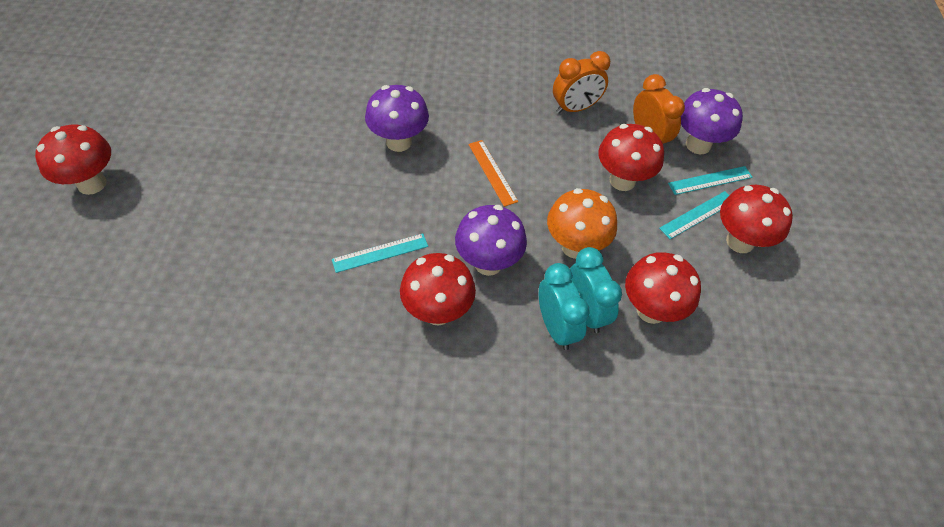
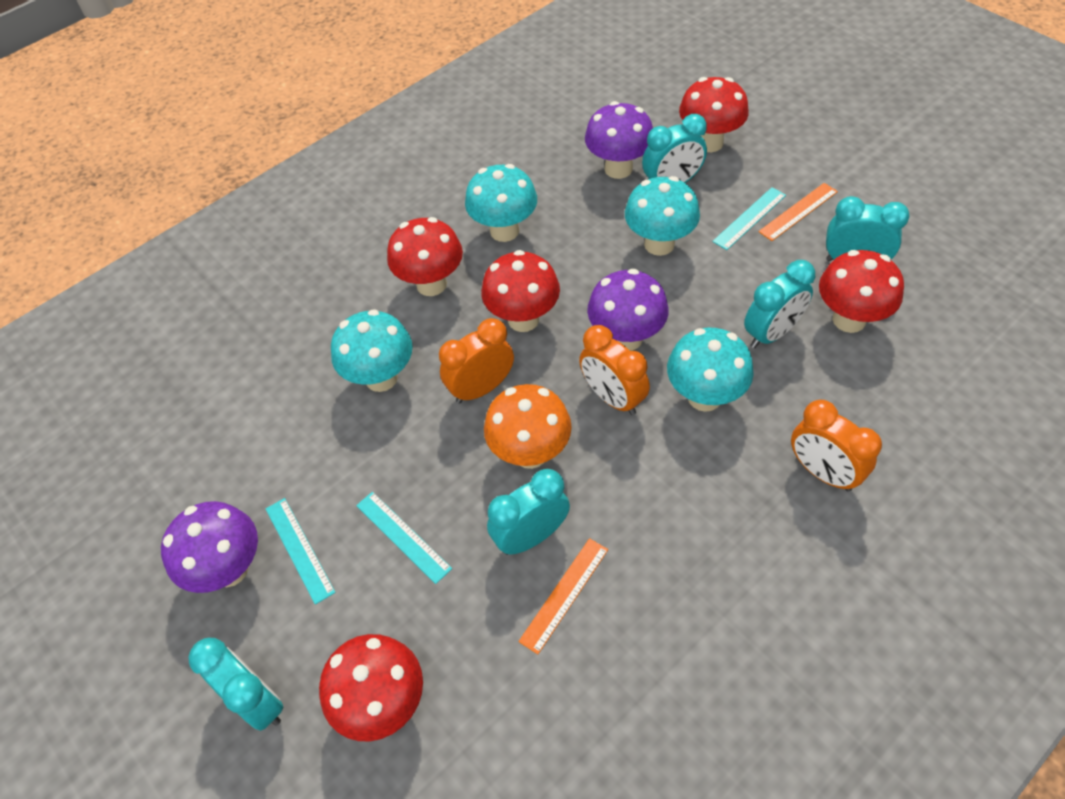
orange clock: [553,51,610,114] [633,74,685,144] = 2 -> [439,318,514,404] [579,325,650,415] [791,400,882,492] = 3
orange ruler: [468,140,518,207] = 1 -> [518,538,608,654] [758,183,838,241] = 2
turquoise clock: [539,263,590,350] [570,247,622,333] = 2 -> [188,638,283,731] [487,469,570,555] [642,114,707,183] [744,260,815,348] [826,196,910,262] = 5
turquoise mushroom: none = 0 -> [331,309,413,392] [465,164,537,242] [625,176,700,256] [667,328,754,412] = 4

